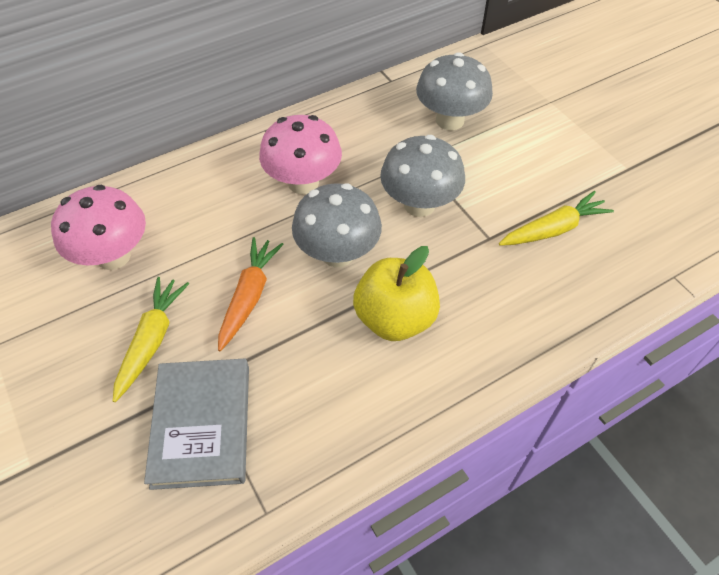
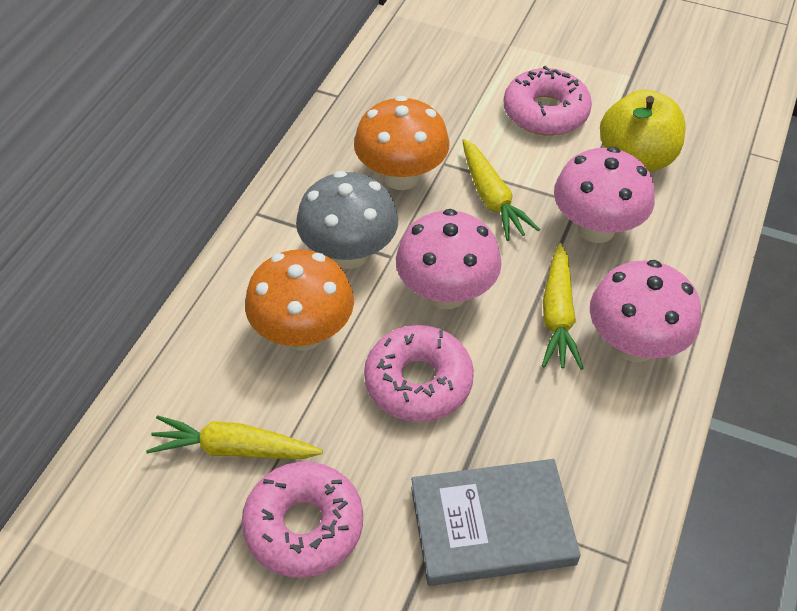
grey mushroom: [292,183,382,267] [380,135,465,217] [416,52,493,130] = 3 -> [296,171,398,269] = 1
orange carrot: [218,237,284,351] = 1 -> none = 0
orange mushroom: none = 0 -> [245,249,354,351] [354,96,449,190] = 2
pink donut: none = 0 -> [242,462,363,577] [364,325,474,422] [504,66,592,136] = 3
pink mushroom: [51,185,146,270] [259,115,342,195] = 2 -> [396,209,502,309] [554,147,655,243] [590,260,701,362] = 3
yellow carrot: [113,277,189,402] [499,191,614,246] = 2 -> [146,415,323,459] [462,139,540,241] [542,243,584,370] = 3

